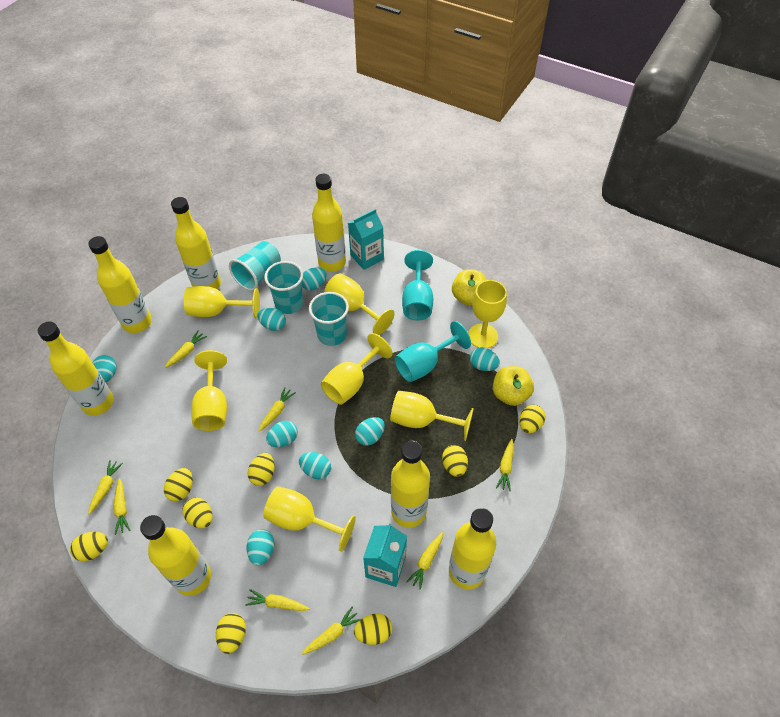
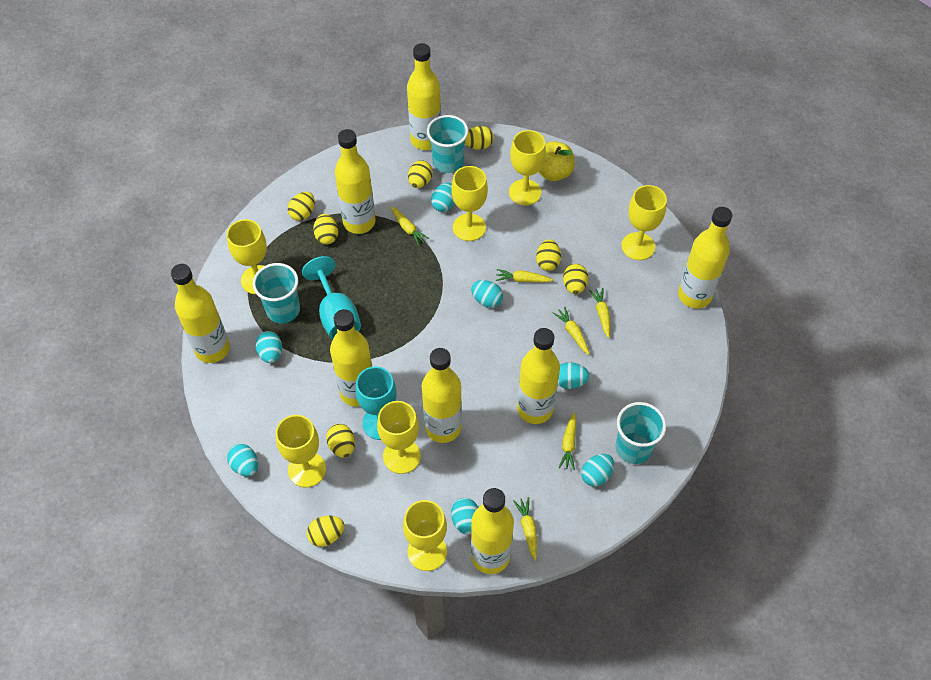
turquoise carton: [348,209,384,270] [363,523,407,587] = 2 -> none = 0
turquoise egg: [93,355,116,382] [247,529,274,566] [257,308,286,331] [266,421,298,447] [299,452,331,479] [302,267,327,291] [355,417,385,446] [470,347,500,371] = 8 -> [227,444,258,476] [255,331,282,363] [431,182,454,212] [451,498,478,535] [471,280,503,308] [558,362,590,389] [581,454,614,487] = 7
yellow apple: [452,269,486,305] [493,366,534,406] = 2 -> [539,141,575,181] = 1
yellow bottle: [38,322,114,416] [88,236,152,333] [140,515,211,596] [171,197,221,289] [312,174,346,272] [391,441,430,528] [449,508,496,590] = 7 -> [171,264,230,363] [330,309,372,406] [335,129,376,234] [407,43,441,150] [422,348,462,443] [471,488,514,574] [517,328,560,424] [678,207,732,309] = 8
yellow carrot: [88,460,123,514] [114,478,131,535] [165,331,207,368] [245,589,310,611] [259,387,296,432] [302,607,361,655] [406,532,443,590] [496,439,514,491] = 8 -> [391,207,430,246] [496,269,553,282] [513,497,537,561] [553,307,590,355] [559,412,576,470] [589,288,610,338] = 6

